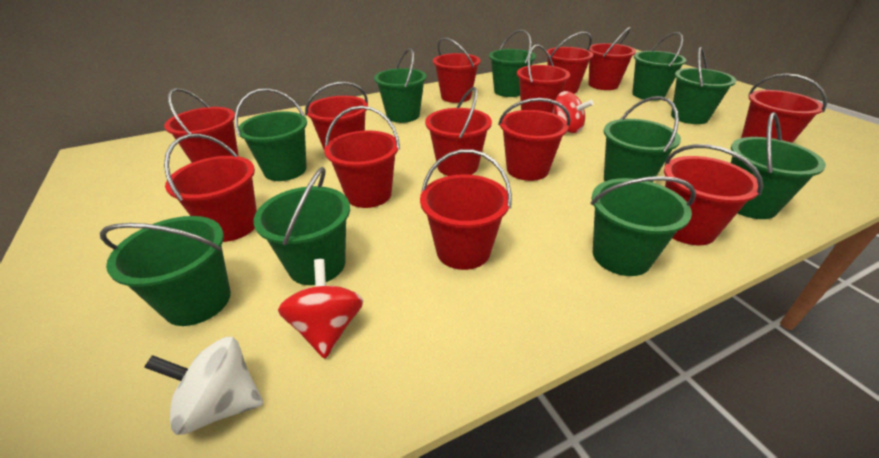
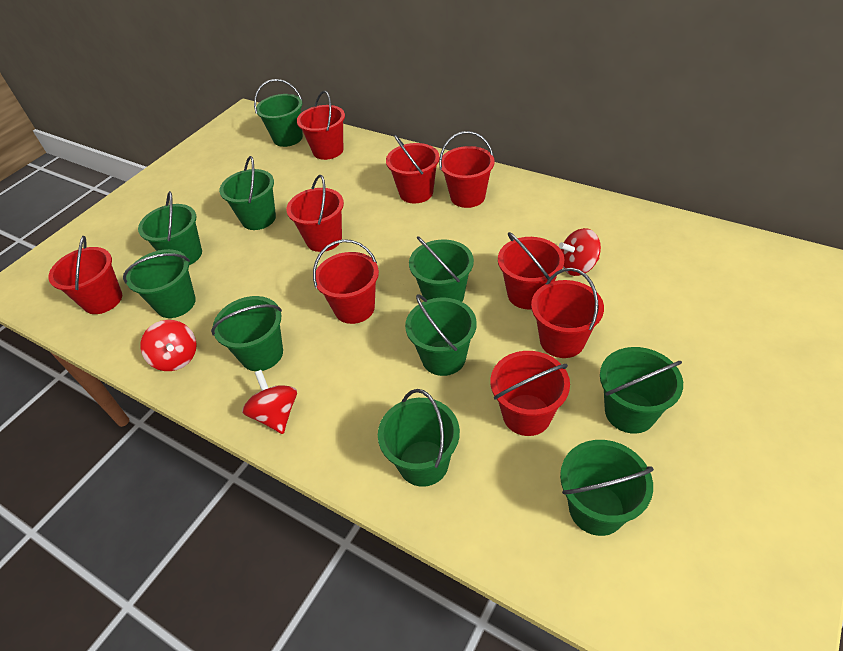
red bucket: [164,88,239,163] [164,134,257,242] [305,81,368,150] [324,106,400,208] [420,149,512,270] [425,87,492,176] [433,37,481,103] [498,98,570,181] [517,44,570,113] [545,32,593,94] [589,27,636,90] [664,144,763,245] [741,73,827,143] = 13 -> [48,236,122,314] [286,175,344,252] [297,91,345,160] [313,239,379,324] [386,135,440,203] [439,131,495,208] [491,351,570,436] [498,232,565,309] [531,268,604,358] = 9
red spinning top: [278,259,363,359] [552,91,594,133] = 2 -> [140,320,197,371] [242,370,297,434] [559,228,601,276] = 3
white spinning top: [144,336,263,435] = 1 -> none = 0

